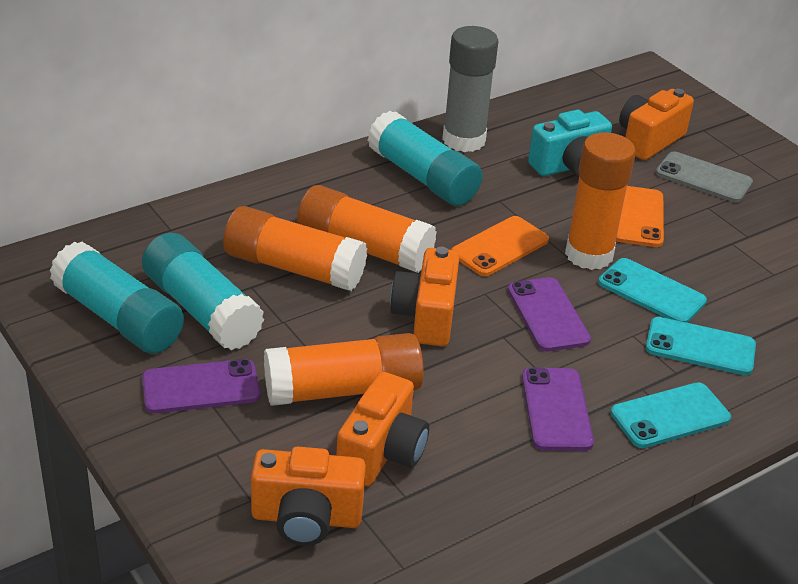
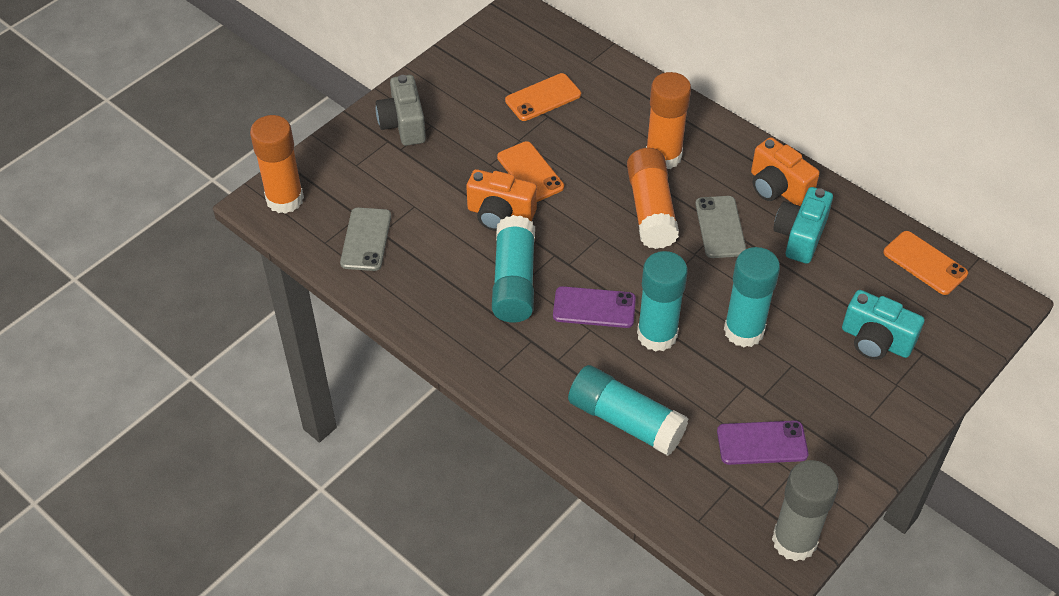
grey camera: none = 0 -> [376,75,426,146] = 1
grey phone: [656,151,753,202] = 1 -> [340,207,391,271] [695,196,746,258] = 2
orange camera: [251,447,366,546] [336,372,429,486] [390,247,459,346] [619,89,694,160] = 4 -> [466,169,537,231] [751,137,820,206] = 2
orange glue stick: [223,206,367,291] [264,333,424,406] [297,185,437,273] [565,132,636,270] = 4 -> [250,115,304,214] [627,148,679,249] [646,72,691,169] = 3
orange phone: [451,216,549,276] [616,186,664,247] = 2 -> [497,141,564,202] [505,73,581,121] [883,231,968,295] = 3
purple phone: [142,359,260,413] [508,277,591,351] [522,368,594,451] = 3 -> [553,286,636,328] [717,420,808,465] = 2
turquoise camera: [528,110,612,178] = 1 -> [773,187,833,264] [842,290,924,360] = 2
turquoise glue stick: [50,242,184,354] [142,233,264,350] [367,111,482,206] = 3 -> [492,215,535,323] [568,365,688,456] [637,251,688,352] [724,247,780,347] = 4
turquoise phone: [598,258,707,323] [610,382,731,448] [646,317,756,375] = 3 -> none = 0

